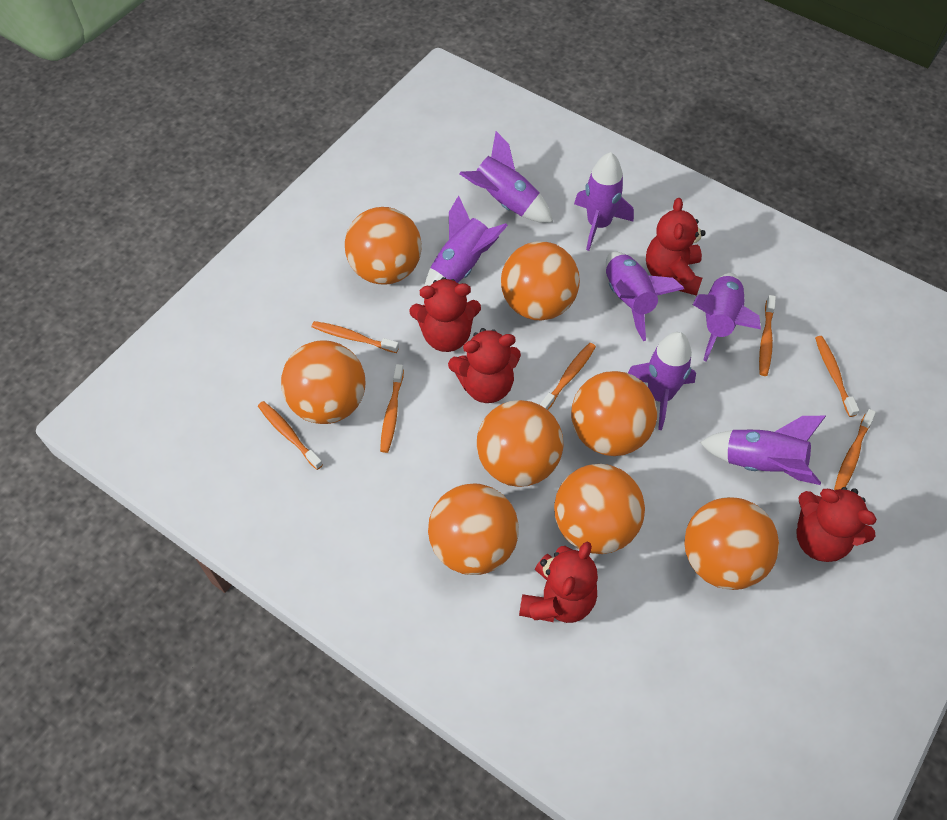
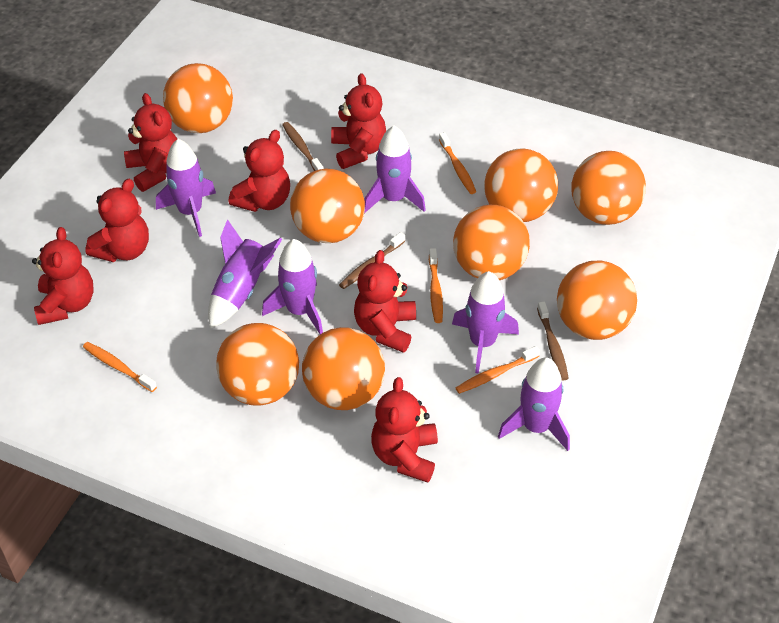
brown toothbrush: none = 0 -> [282,122,323,171] [339,232,405,289] [537,301,569,381] = 3
orange toothbrush: [258,401,323,470] [312,321,399,353] [380,364,404,453] [540,343,596,410] [759,295,776,376] [815,336,859,417] [834,409,876,490] = 7 -> [83,342,157,392] [429,248,443,323] [439,132,476,194] [456,346,540,394] = 4
purple rocket: [424,195,508,286] [459,131,553,223] [574,152,634,251] [606,252,684,341] [628,332,696,430] [693,273,761,362] [700,416,826,485] = 7 -> [156,139,216,237] [208,219,282,329] [262,239,323,334] [364,125,426,213] [452,271,519,374] [498,357,570,451] = 6
red teddy bear: [409,277,481,352] [448,328,521,403] [519,542,598,623] [646,198,706,296] [796,487,877,562] = 5 -> [32,227,94,325] [85,179,149,262] [124,93,177,192] [229,130,290,212] [331,73,386,169] [354,250,416,353] [371,377,438,483] = 7

